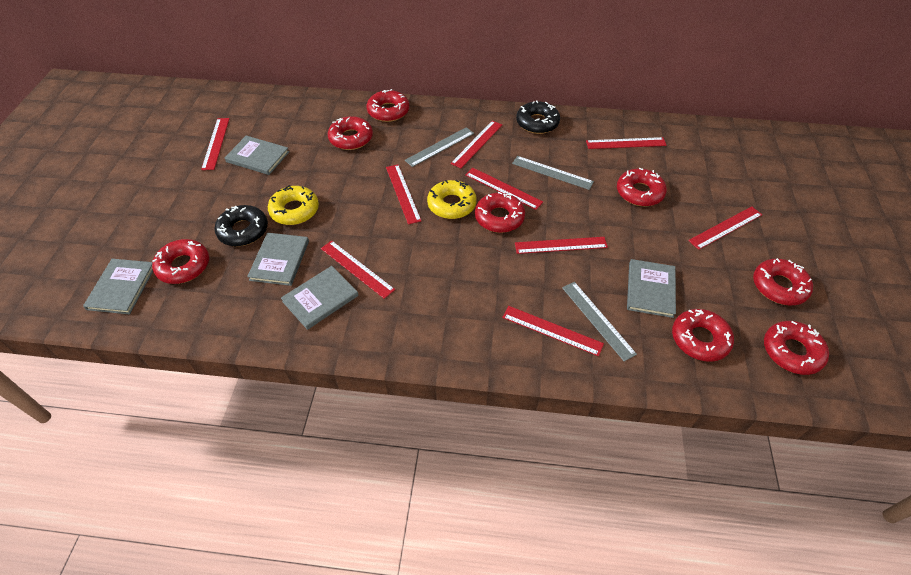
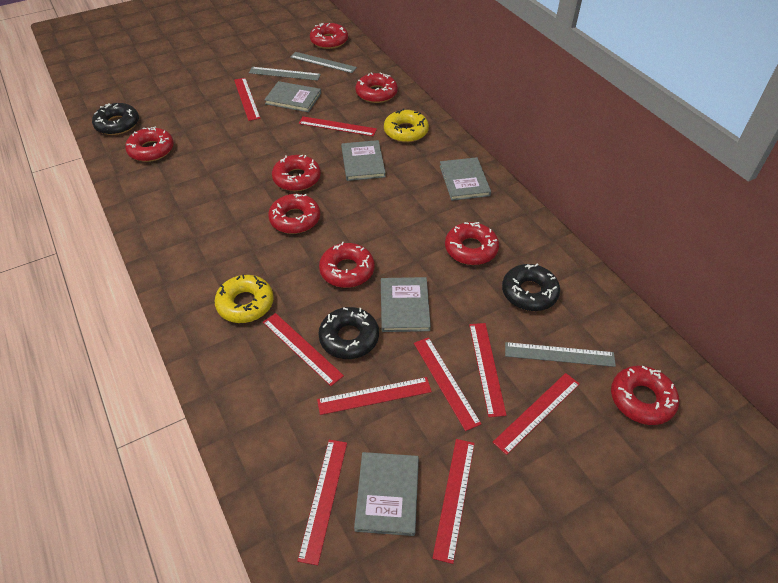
black donut: [214,205,268,246] [516,100,560,134] = 2 -> [92,103,139,135] [318,307,379,359] [502,264,560,311] = 3

